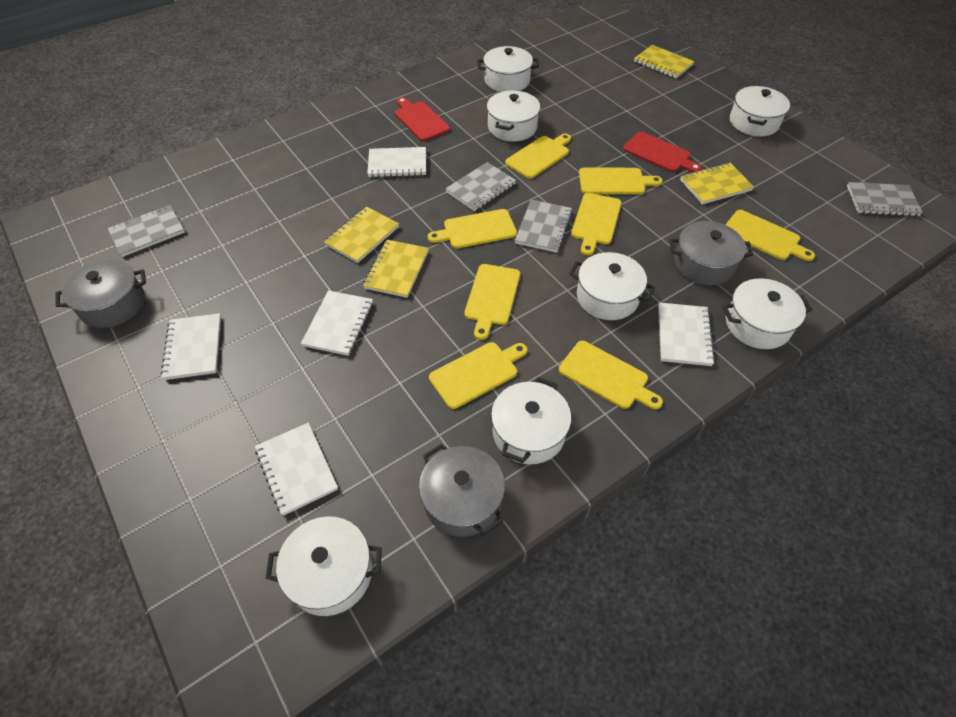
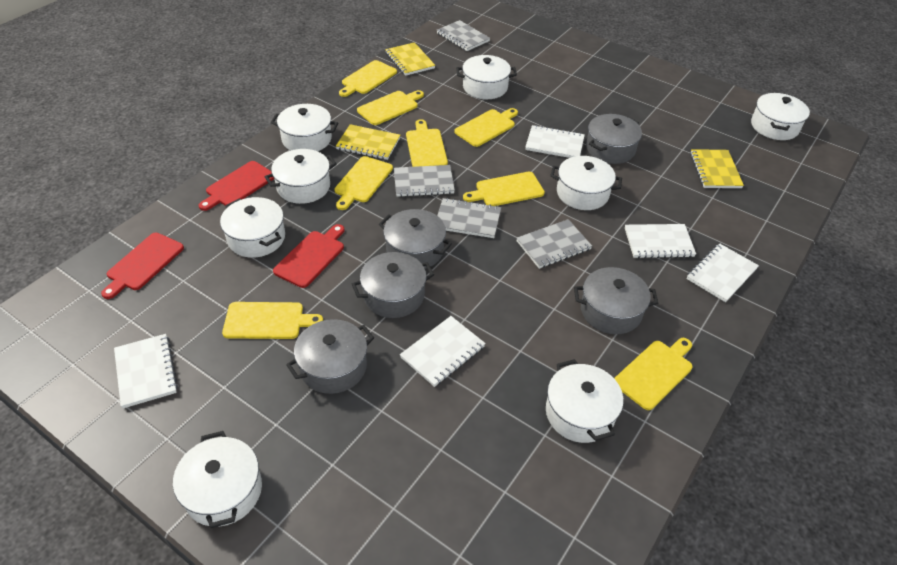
grey pot: [55,259,146,328] [419,444,505,537] [669,221,753,285] = 3 -> [286,319,374,394] [352,252,434,318] [379,209,452,269] [574,267,658,334] [586,114,642,164] = 5
red cutting board: [395,97,450,141] [623,132,702,173] = 2 -> [101,233,184,299] [199,161,274,211] [273,224,344,288] = 3
white pot: [266,516,382,616] [477,46,539,92] [487,90,540,141] [491,377,571,464] [569,252,655,320] [722,278,812,349] [730,86,790,137] = 7 -> [173,431,262,528] [220,197,285,258] [265,149,337,204] [271,104,338,151] [456,55,517,99] [546,359,623,443] [550,156,622,210] [751,92,810,140] = 8
yellow notebook: [324,207,399,263] [363,240,429,298] [634,45,694,78] [680,163,754,204] = 4 -> [336,124,400,160] [385,42,435,76] [690,149,744,188] = 3

